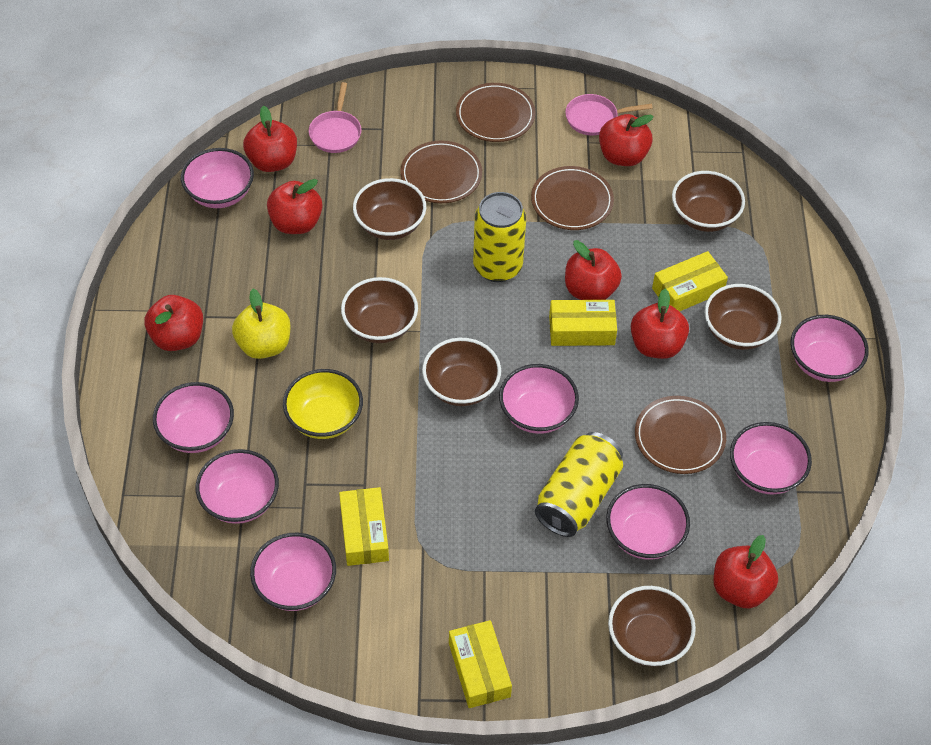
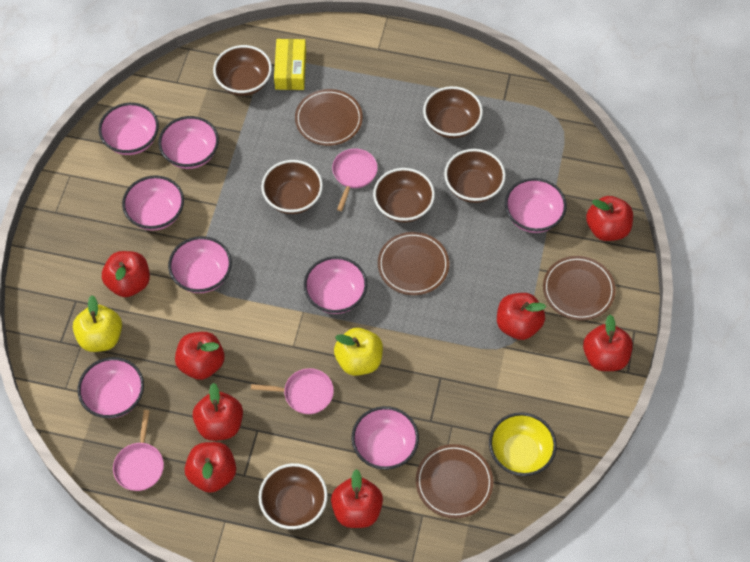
pink pan: [309,82,362,153] [565,94,653,136] = 2 -> [113,410,164,491] [251,368,334,414] [332,149,378,211] = 3
red apple: [144,295,203,351] [243,106,297,172] [267,179,323,234] [565,240,622,300] [599,114,654,166] [631,289,689,359] [714,535,778,609] = 7 -> [102,251,150,297] [175,332,225,380] [185,442,236,493] [193,383,243,441] [331,469,383,528] [497,293,546,340] [583,315,633,371] [586,196,633,241] = 8
yellow apple: [232,289,290,359] = 1 -> [73,295,122,352] [334,328,383,376] = 2
yellow box: [339,487,389,566] [449,620,512,708] [549,300,617,346] [652,251,728,312] = 4 -> [274,39,306,90] = 1
yellow can: [473,192,526,282] [535,432,623,537] = 2 -> none = 0

